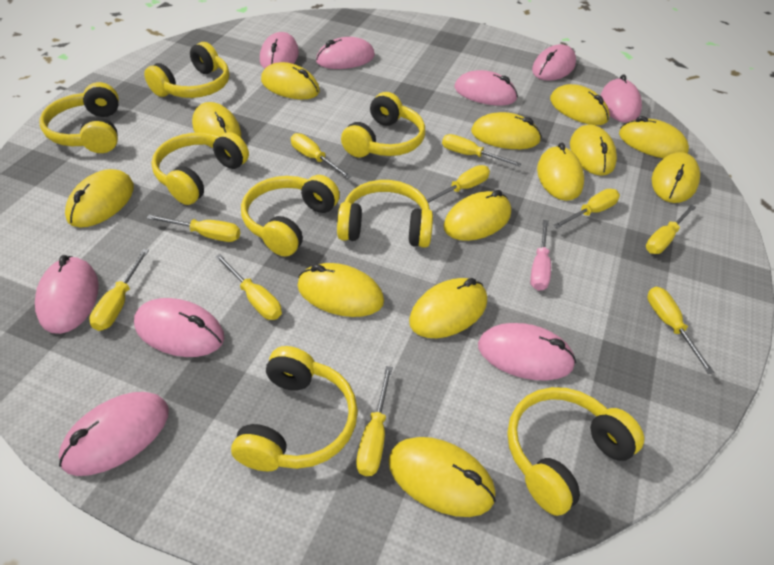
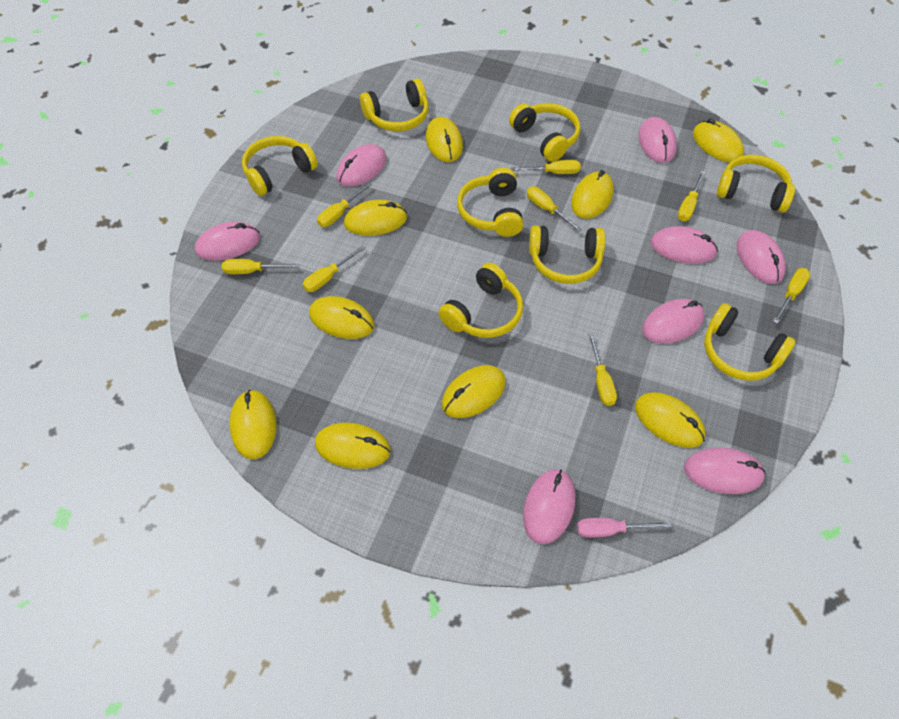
pink mouse: [35,255,99,334] [59,392,169,476] [134,298,224,357] [260,32,299,69] [316,37,375,69] [454,70,518,105] [478,323,576,381] [532,44,576,81] [601,74,642,123] = 9 -> [195,222,260,261] [337,144,387,187] [523,469,575,544] [638,117,677,163] [642,299,705,344] [650,226,718,264] [684,448,766,494] [736,230,786,284] = 8
yellow mouse: [65,169,134,228] [192,102,241,148] [261,62,320,99] [297,263,384,317] [388,437,496,517] [409,278,487,338] [444,190,511,241] [471,112,542,149] [537,143,584,201] [550,84,609,125] [570,125,617,176] [619,116,689,158] [652,152,700,203] = 13 -> [229,390,277,459] [309,296,374,339] [315,423,391,469] [344,200,407,236] [426,117,463,162] [442,365,506,418] [571,170,614,219] [635,393,706,448] [693,119,744,163] = 9
yellow screwdriver: [89,249,149,331] [147,215,240,242] [215,254,282,320] [291,133,352,179] [356,366,393,476] [426,165,490,203] [442,134,521,167] [553,189,620,228] [646,205,696,254] [647,287,714,374] = 10 -> [222,259,299,274] [303,245,365,292] [317,182,372,227] [511,160,581,174] [527,187,582,232] [588,333,617,406] [678,171,706,221] [773,268,811,324] = 8

